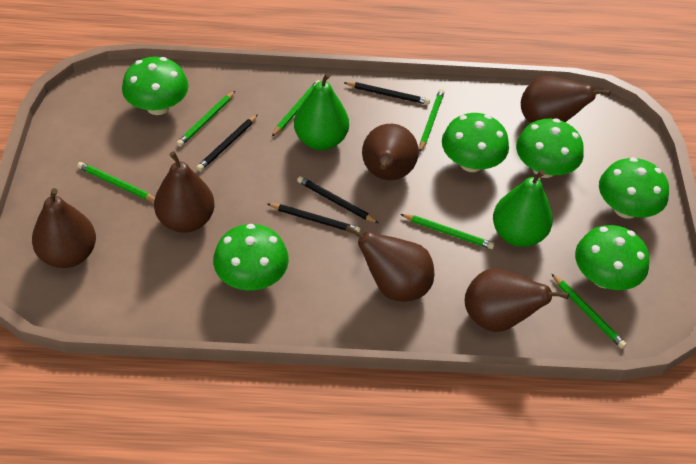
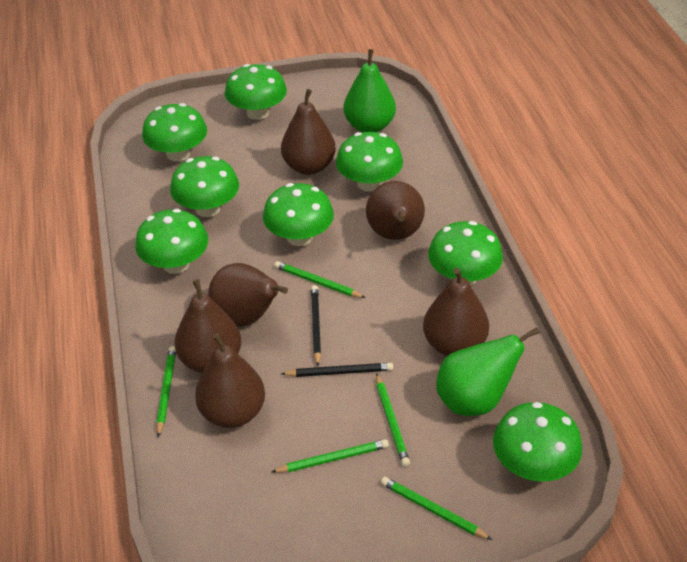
black pencil: [196,114,258,171] [268,203,361,233] [297,176,379,223] [344,82,430,105] = 4 -> [281,363,393,377] [311,285,321,366] = 2
green mushroom: [122,57,189,115] [213,224,289,290] [442,113,509,172] [516,118,584,178] [575,225,650,290] [599,157,669,219] = 6 -> [135,209,208,274] [142,103,207,162] [170,156,239,217] [225,64,287,120] [263,183,334,246] [336,132,403,192] [428,221,503,286] [493,402,583,481] = 8
green pencil: [77,162,155,201] [177,91,235,147] [272,80,320,136] [400,214,495,249] [419,89,445,152] [551,273,627,349] = 6 -> [156,346,176,437] [271,439,389,473] [274,261,365,298] [376,373,410,467] [381,477,492,540] = 5

